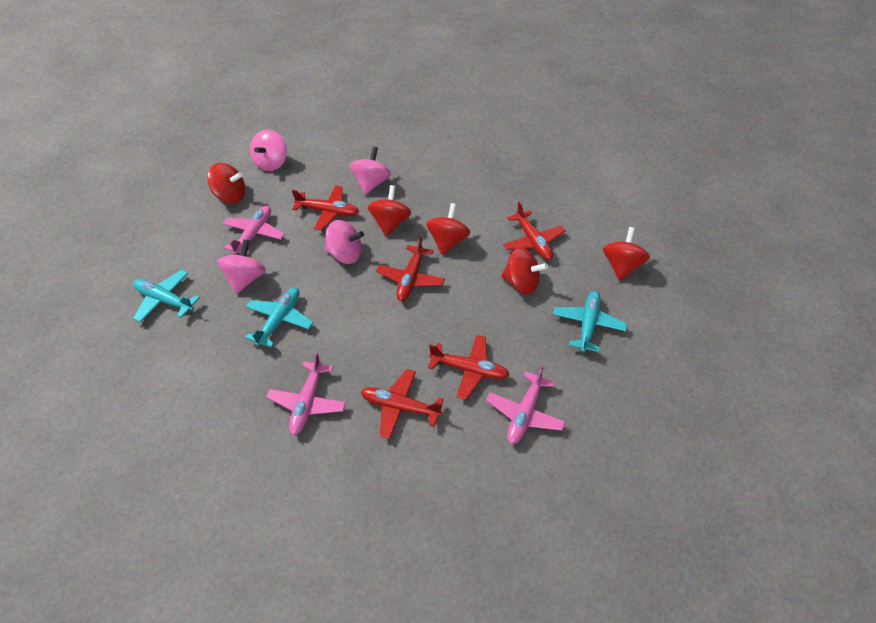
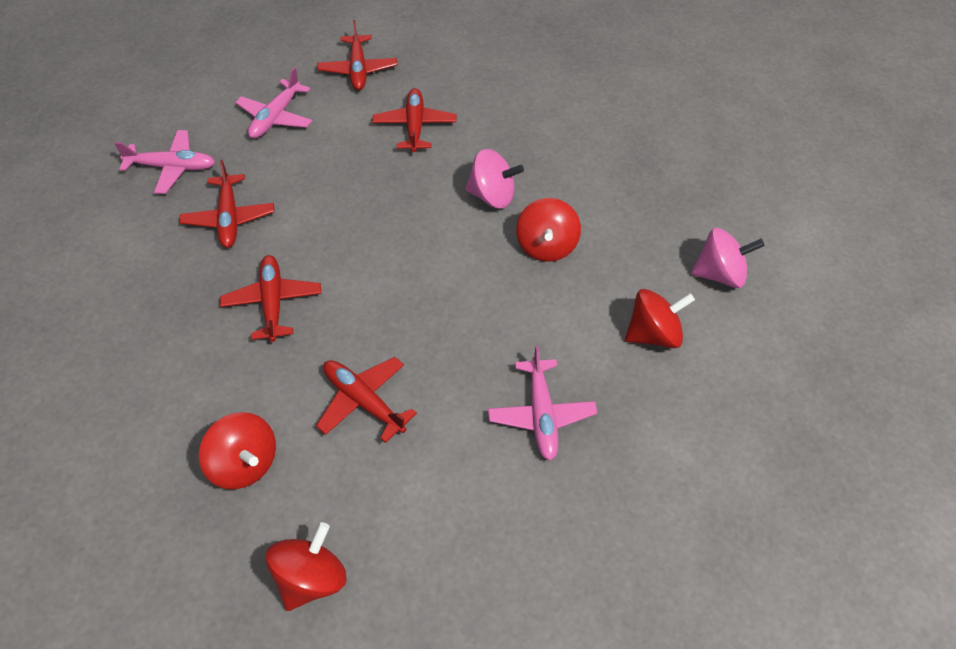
pink spinning top: [217,240,266,294] [250,129,287,171] [325,220,364,264] [350,146,391,195] = 4 -> [465,149,524,209] [691,228,765,288] = 2
red spinning top: [207,163,245,203] [368,185,411,236] [426,203,470,255] [501,248,548,295] [603,227,650,281] = 5 -> [199,412,276,489] [266,522,347,611] [516,198,581,262] [625,289,695,348] = 4
turquoise plane: [133,270,200,322] [245,287,313,347] [553,291,627,352] = 3 -> none = 0

